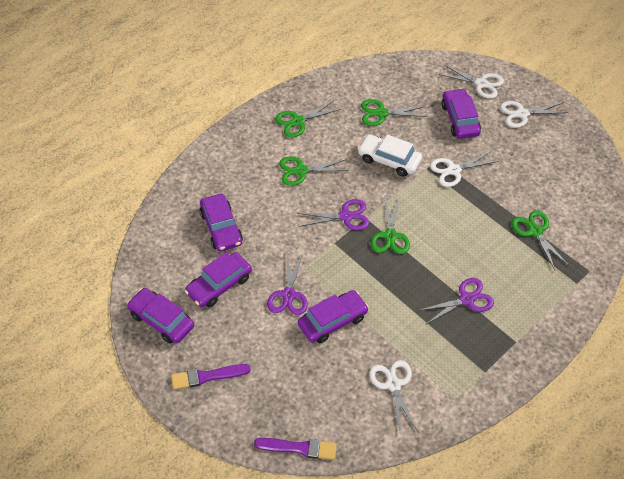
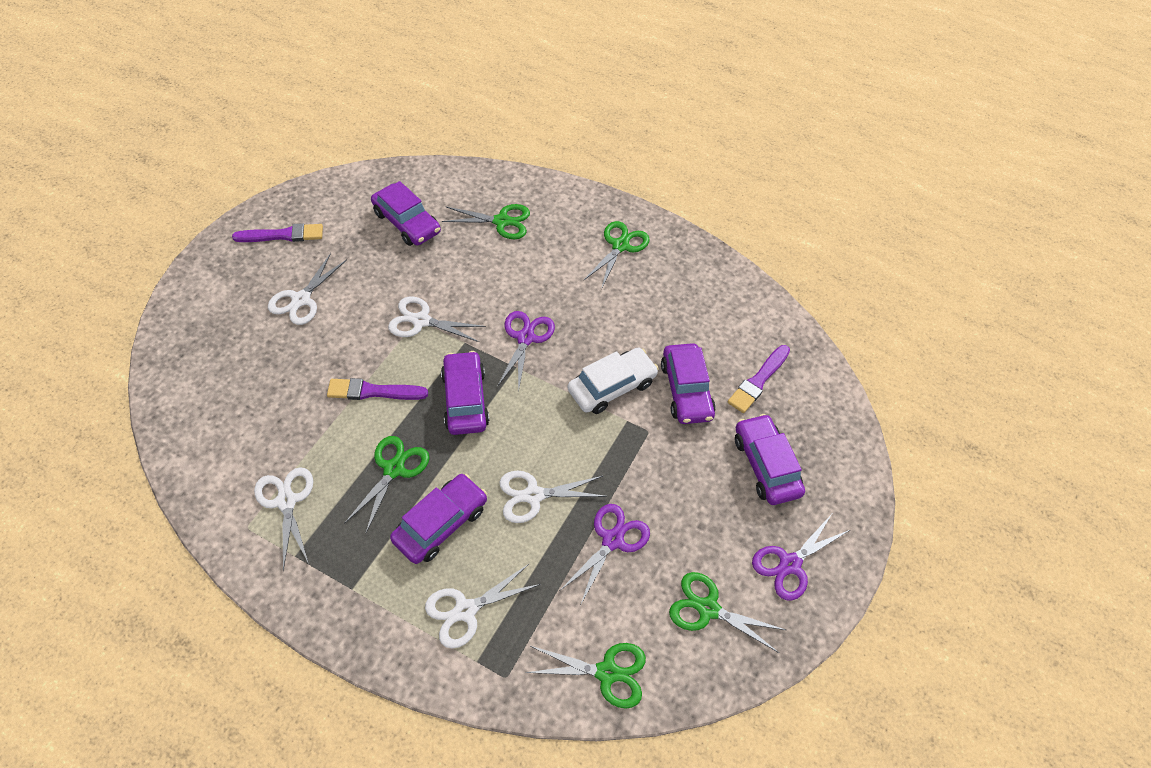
purple brush: [171,364,251,390] [254,438,337,460] = 2 -> [232,223,323,242] [327,378,428,400] [728,345,790,413] = 3
white scissors: [369,360,418,431] [430,151,499,187] [438,65,504,99] [500,101,568,128] = 4 -> [254,467,313,571] [268,253,347,325] [388,296,486,342] [425,564,541,648] [500,471,607,523] = 5

